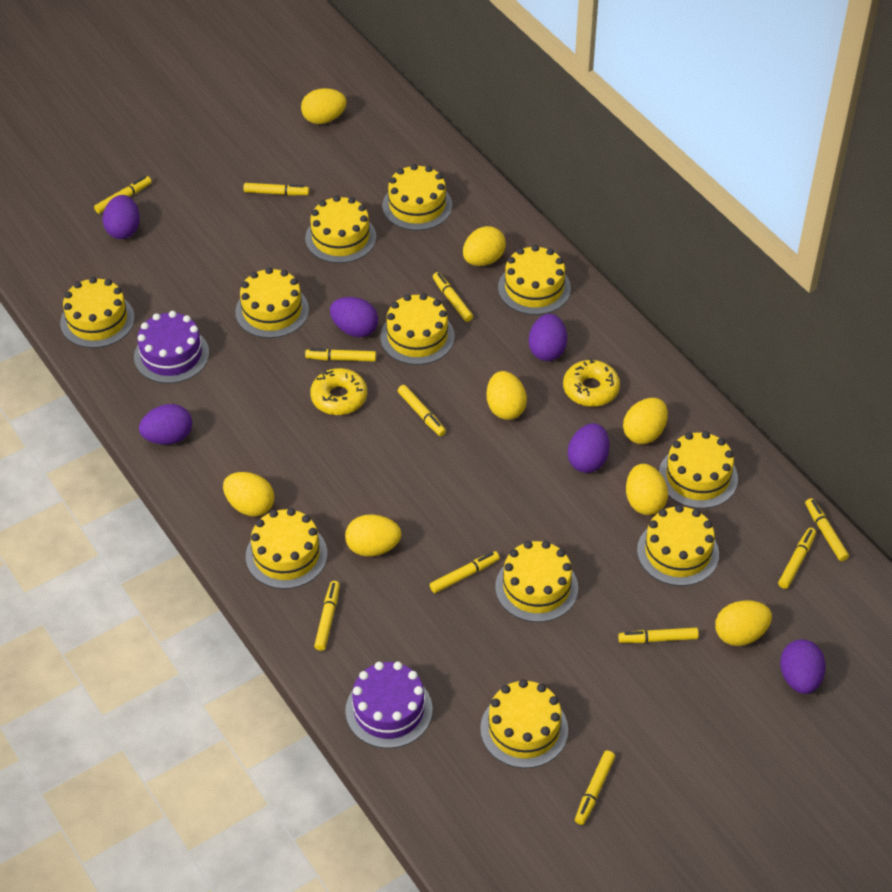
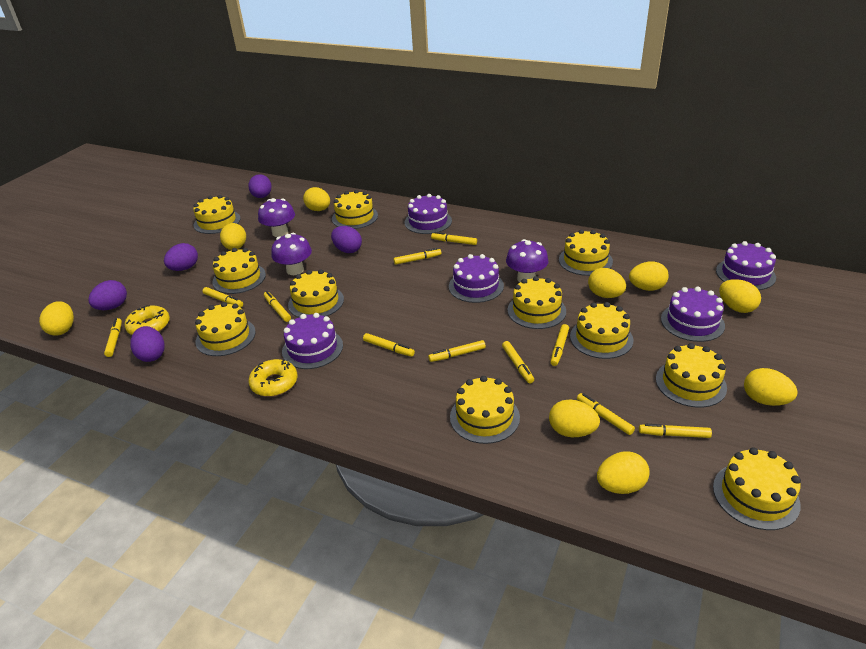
purple cake: [134,311,209,383] [346,662,432,748] = 2 -> [282,313,343,369] [405,194,452,234] [449,254,504,303] [661,287,725,342] [716,241,776,290] = 5
purple egg: [102,195,140,239] [139,404,192,445] [330,297,378,337] [529,314,567,361] [568,423,609,473] [780,639,826,694] = 6 -> [88,280,127,310] [130,326,165,362] [164,243,198,271] [248,174,272,198] [331,226,362,253] = 5
purple mushroom: none = 0 -> [258,198,295,237] [271,233,312,275] [506,239,548,282] = 3
yellow egg: [223,472,274,516] [301,88,346,124] [345,514,401,557] [463,226,506,266] [487,371,527,420] [623,398,668,444] [626,464,668,515] [715,601,772,646] = 8 -> [39,301,74,335] [220,223,246,250] [303,187,330,211] [549,399,600,437] [588,268,626,298] [597,451,650,494] [629,261,669,291] [719,279,761,313] [744,368,798,406] = 9

